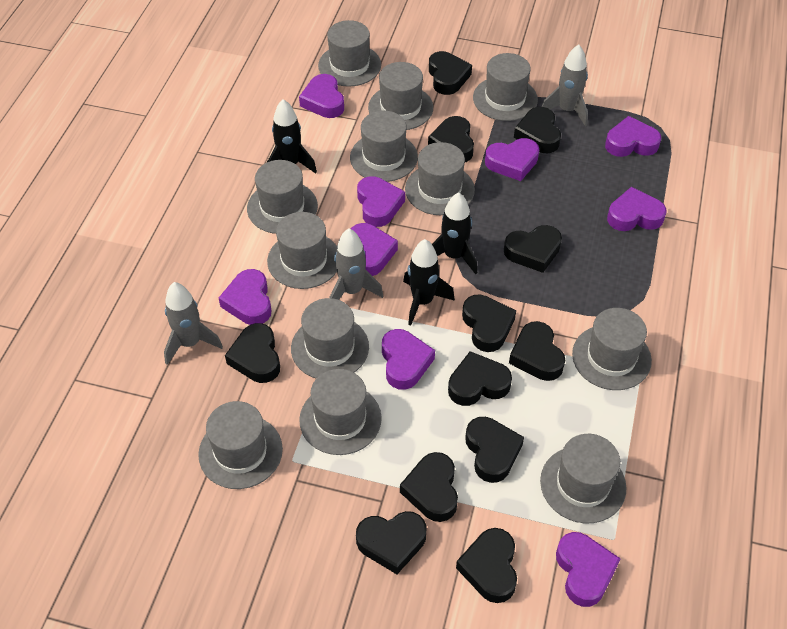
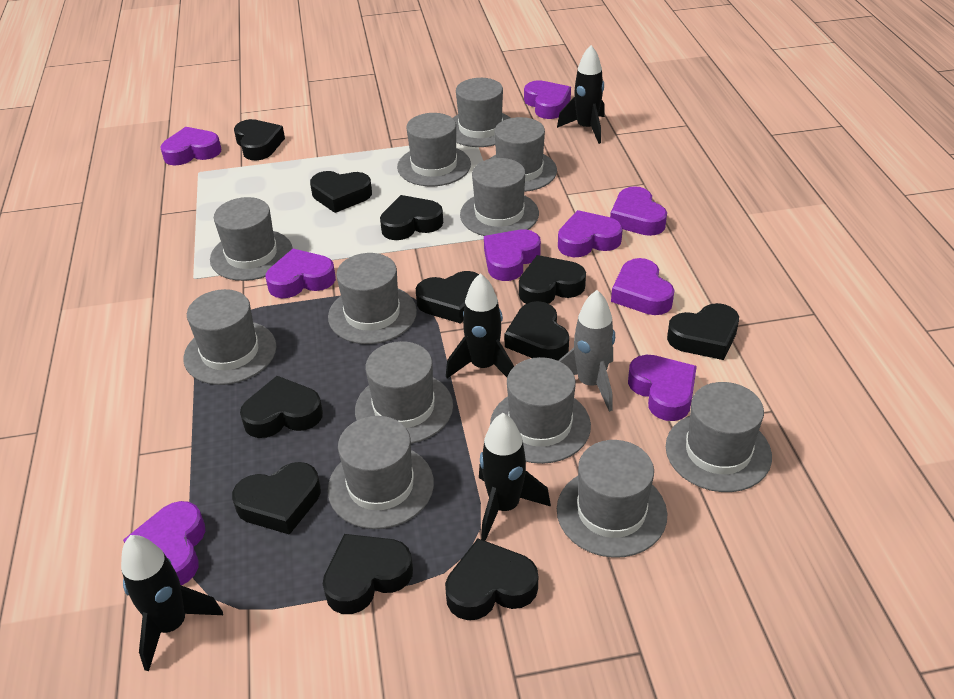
black heart: [225,323,280,383] [356,511,427,574] [400,452,458,522] [428,116,474,162] [429,51,472,95] [448,351,512,406] [456,528,517,603] [462,294,516,352] [465,417,524,483] [504,225,562,273] [509,321,565,381] [514,107,561,153] = 12 -> [232,462,321,535] [234,119,285,161] [240,376,323,438] [310,171,372,213] [323,534,413,614] [380,195,443,240] [416,271,479,324] [445,539,538,620] [505,301,569,361] [519,255,586,304] [667,303,739,360] = 11
black rocket: [267,99,317,174] [403,239,455,326] [432,192,477,275] = 3 -> [121,535,223,671] [446,273,514,378] [479,413,551,541] [557,45,605,144] = 4
grey rocket: [164,282,223,365] [330,228,383,300] [542,45,588,127] = 3 -> [558,290,615,412] = 1

